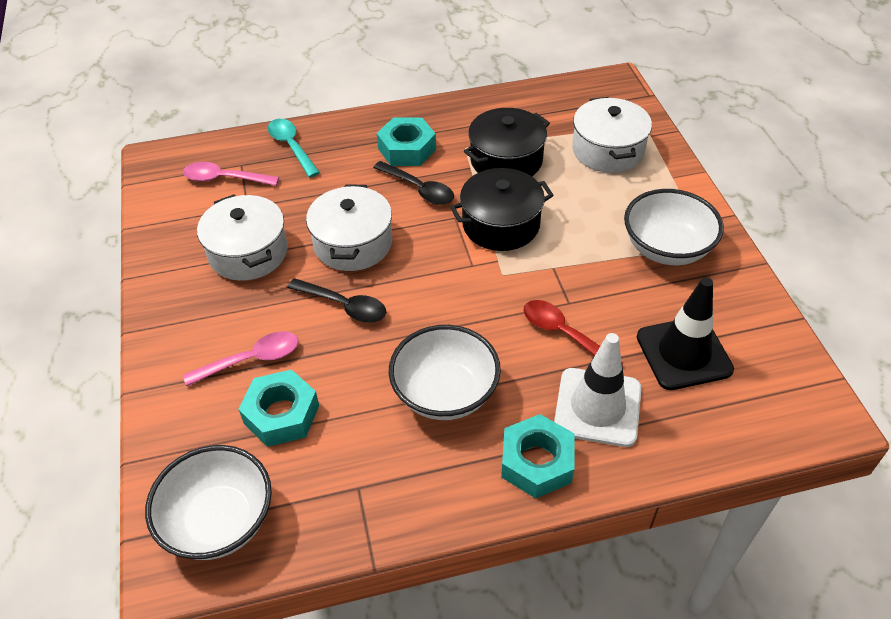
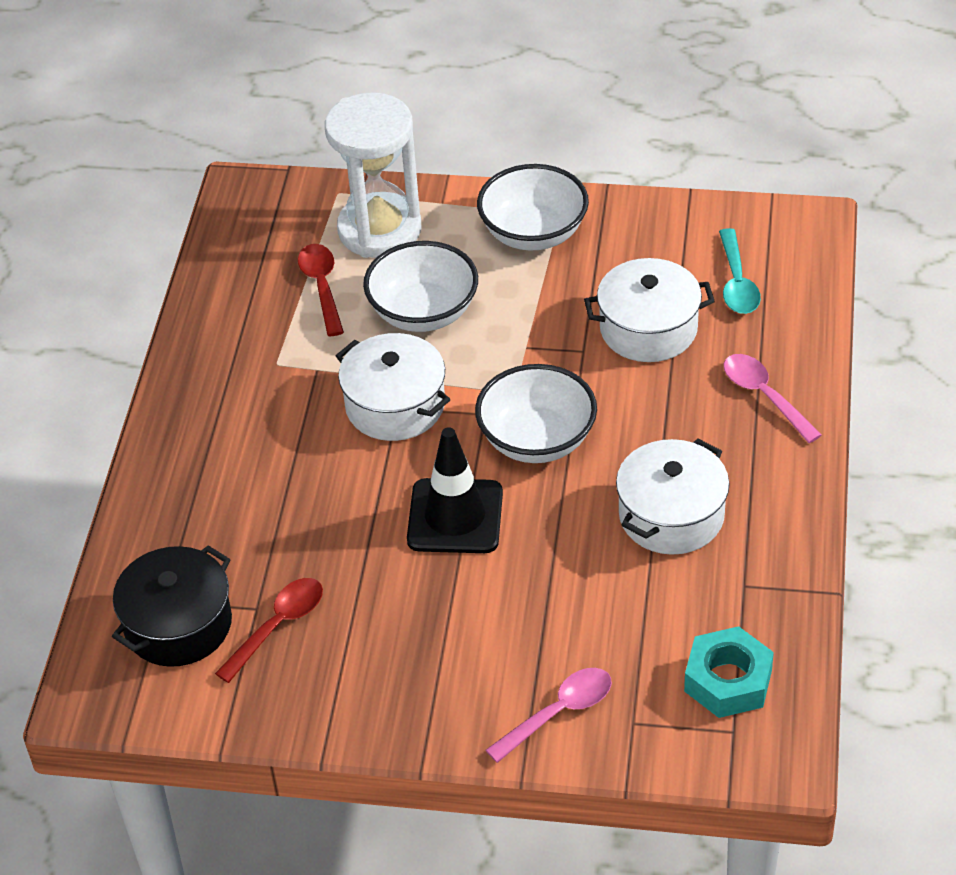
black pot: [450,168,554,251] [464,108,550,176] = 2 -> [112,545,232,667] = 1
black spoon: [287,278,386,323] [373,161,454,205] = 2 -> none = 0
red spoon: [524,300,623,364] = 1 -> [215,578,323,683] [298,244,344,336] = 2
turquoise nut: [238,369,319,447] [377,117,436,166] [501,414,575,498] = 3 -> [684,626,774,718] = 1
white hourglass: none = 0 -> [325,92,421,258] = 1
white traffic cone: [554,333,641,447] = 1 -> none = 0

